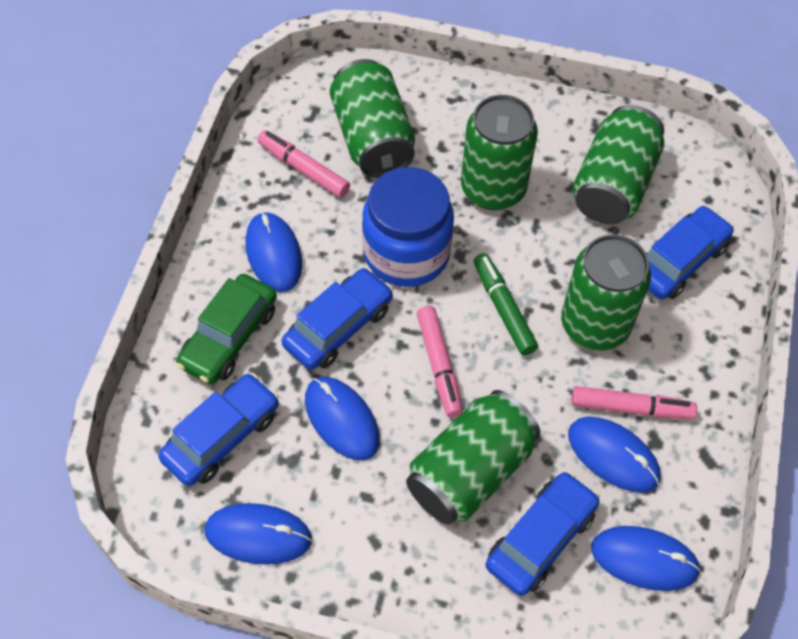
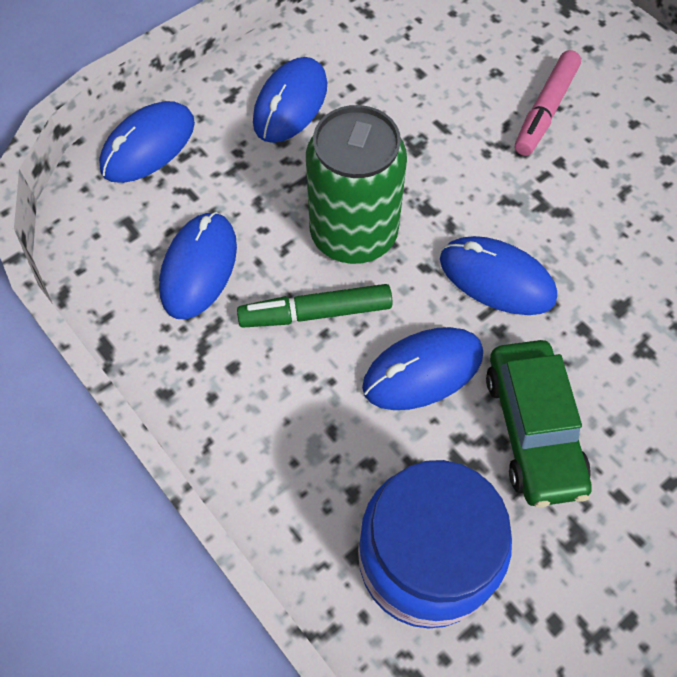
blue car: [158,373,279,486] [282,268,393,370] [486,471,600,596] [646,206,734,300] = 4 -> none = 0
green can: [330,59,415,178] [406,390,540,525] [461,95,538,210] [561,234,651,350] [572,105,664,225] = 5 -> [306,105,407,264] = 1
pink marker: [257,130,350,198] [417,306,463,418] [571,386,697,419] = 3 -> [515,50,581,156] = 1

